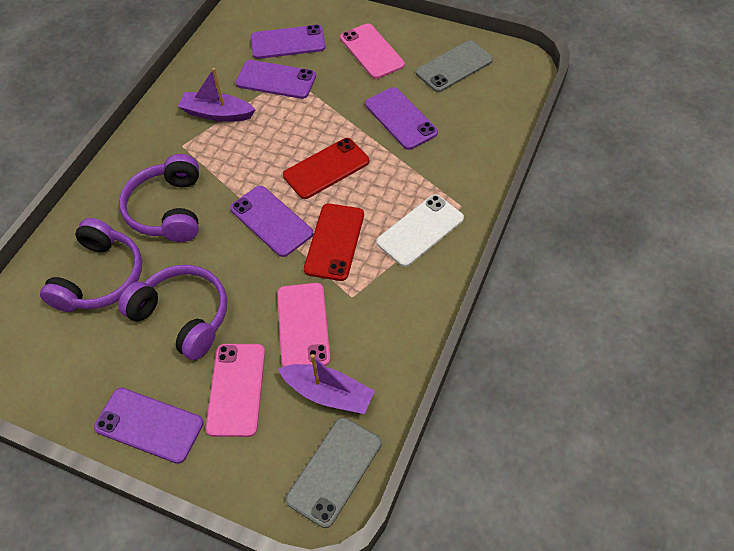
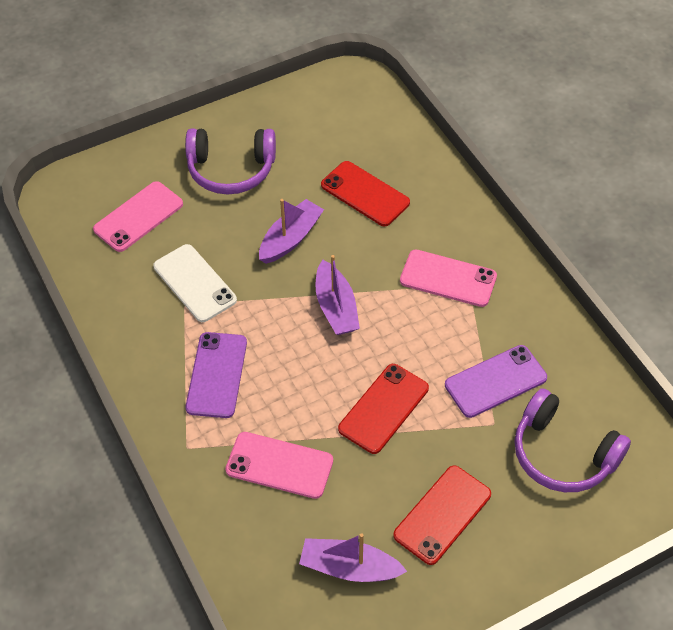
grey phone: [286,417,381,528] [416,40,493,92] = 2 -> none = 0
purple boat: [178,68,256,122] [278,354,375,414] = 2 -> [259,199,324,264] [299,533,407,582] [316,255,360,335] = 3
purple headphones: [40,218,142,312] [118,265,227,360] [119,154,199,242] = 3 -> [185,128,276,194] [514,388,631,492] = 2
purple phone: [94,388,204,464] [230,186,313,257] [235,60,316,99] [251,25,326,59] [365,87,438,150] = 5 -> [185,332,247,418] [445,345,547,418] = 2
red phone: [283,138,369,199] [304,203,364,281] = 2 -> [321,161,410,226] [338,364,429,454] [393,465,491,565] = 3

